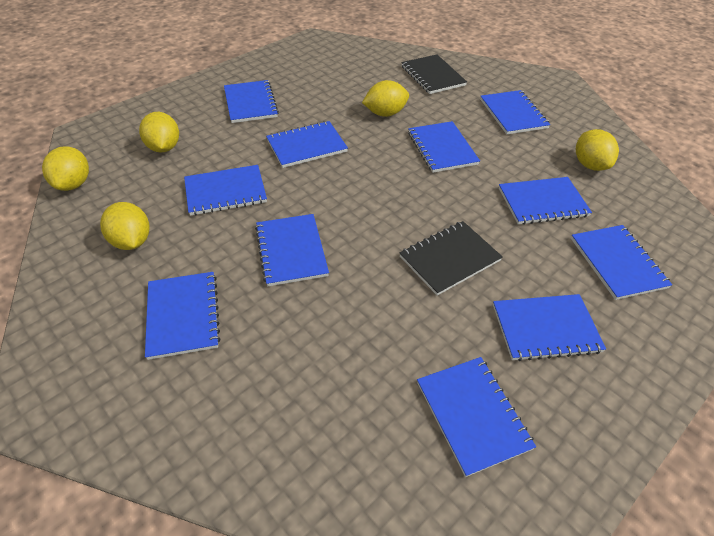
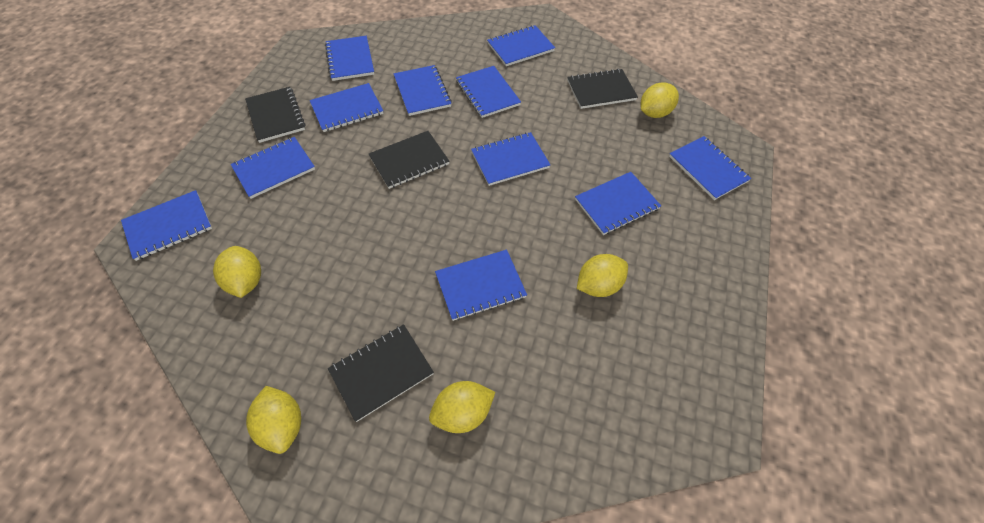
black notebook: [400,221,503,296] [401,54,467,94] = 2 -> [245,87,305,143] [328,324,434,422] [369,131,450,189] [567,69,638,109] = 4

